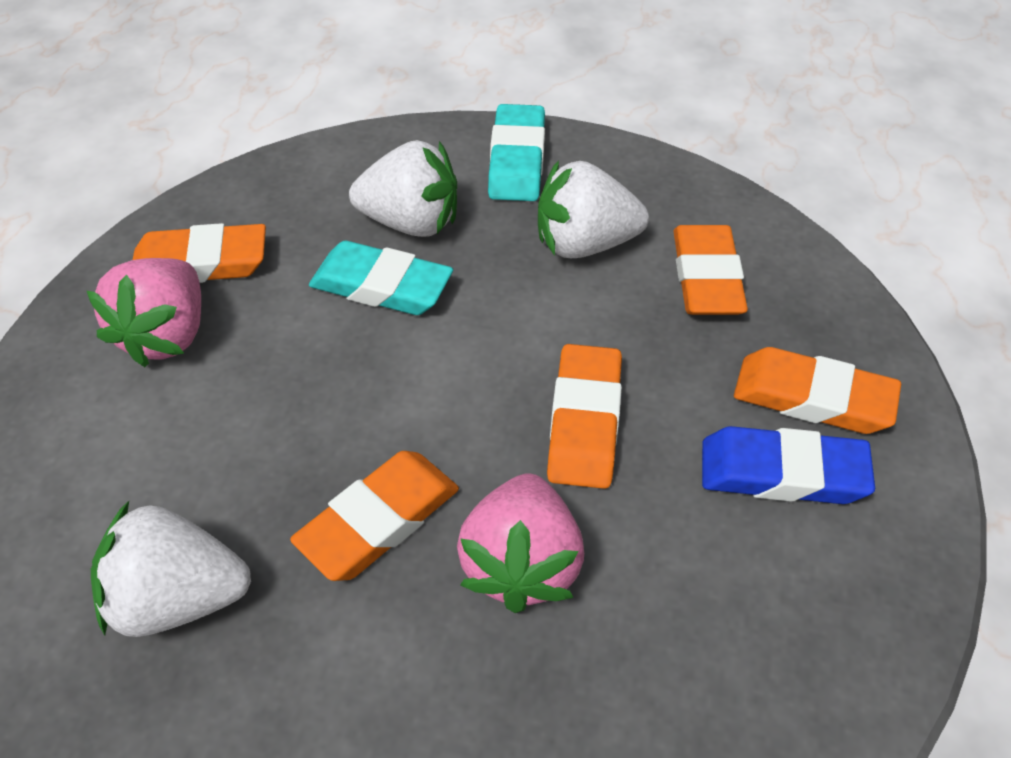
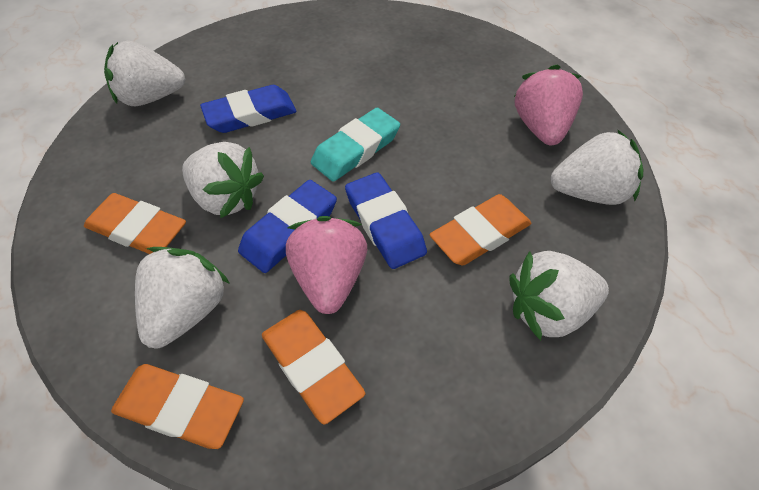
blue eraser: [702,426,875,504] = 1 -> [200,85,297,133] [238,180,337,273] [345,172,427,269] = 3
orange eraser: [133,223,266,283] [290,451,459,581] [547,344,622,489] [673,225,748,315] [734,347,901,434] = 5 -> [84,193,186,254] [111,364,244,449] [262,310,365,424] [429,194,531,266] = 4
turquoise eraser: [309,241,453,315] [488,104,545,201] = 2 -> [311,108,400,182] = 1
white strawberry: [91,501,251,637] [349,140,457,237] [538,160,649,258] = 3 -> [104,41,185,106] [135,247,230,349] [182,142,264,218] [509,251,609,341] [551,129,643,205] = 5

